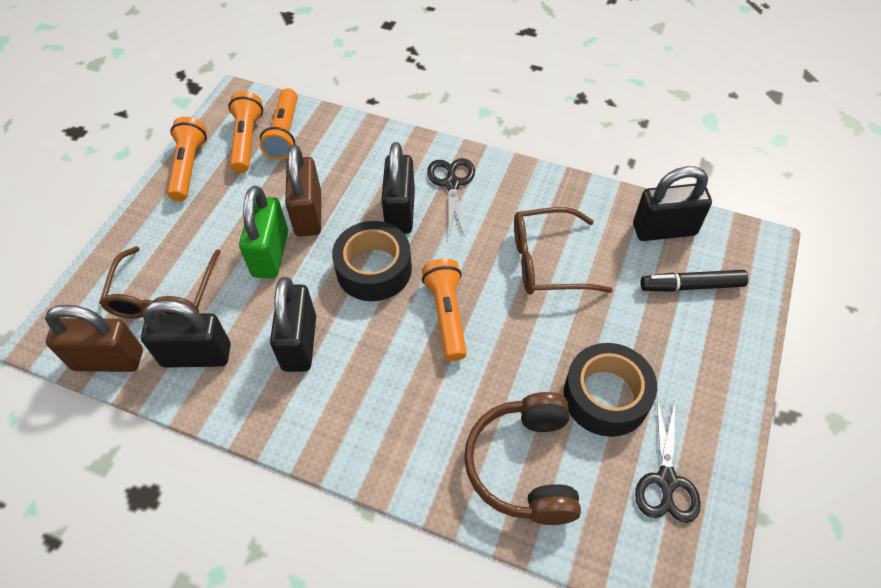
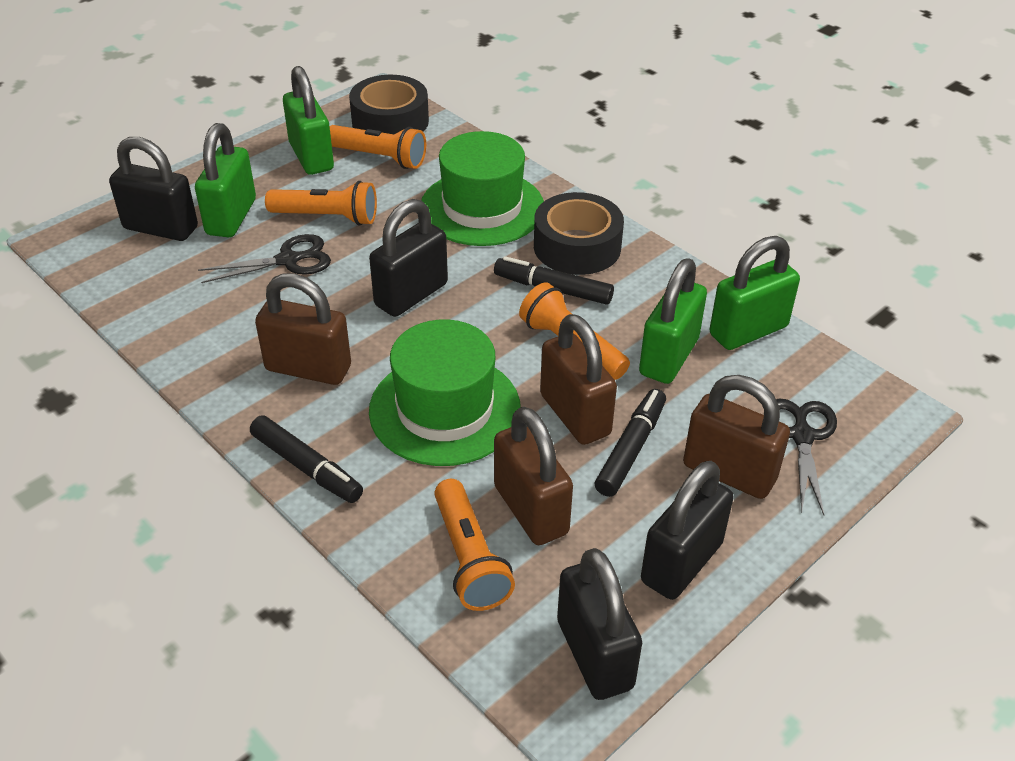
black marker: [640,270,748,292] = 1 -> [250,415,363,503] [494,256,614,305] [595,389,666,497] = 3
brown glasses: [99,246,221,319] [514,207,613,295] = 2 -> none = 0
brown headphones: [464,392,581,525] = 1 -> none = 0
brown padlock: [45,305,143,372] [285,145,321,236] = 2 -> [255,273,351,385] [494,406,573,545] [540,314,617,445] [683,375,790,499] = 4
green hat: none = 0 -> [369,319,521,466] [421,131,544,246] = 2
green padlock: [239,186,288,278] = 1 -> [195,123,256,237] [283,66,334,175] [639,258,707,384] [709,236,800,350] = 4

